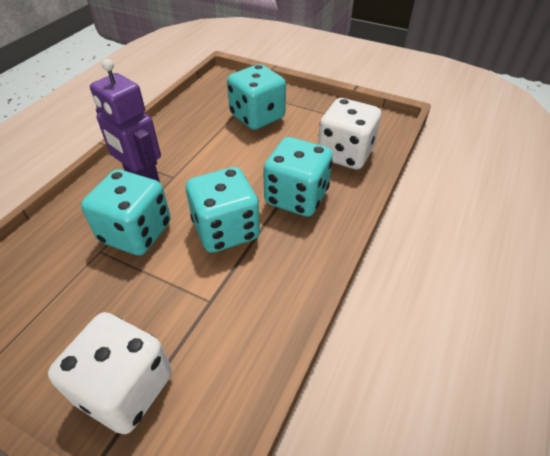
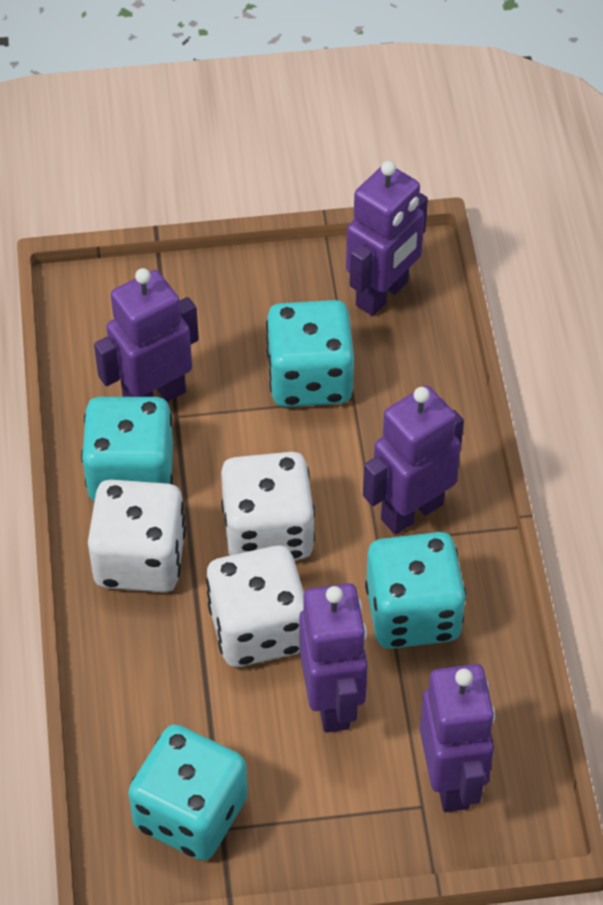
purple robot: [90,59,161,182] = 1 -> [94,268,199,402] [299,583,368,733] [346,161,428,316] [363,385,464,535] [420,664,495,812] = 5
white dice: [48,312,172,434] [318,98,381,169] = 2 -> [88,479,186,592] [206,545,304,667] [221,452,315,560] = 3

